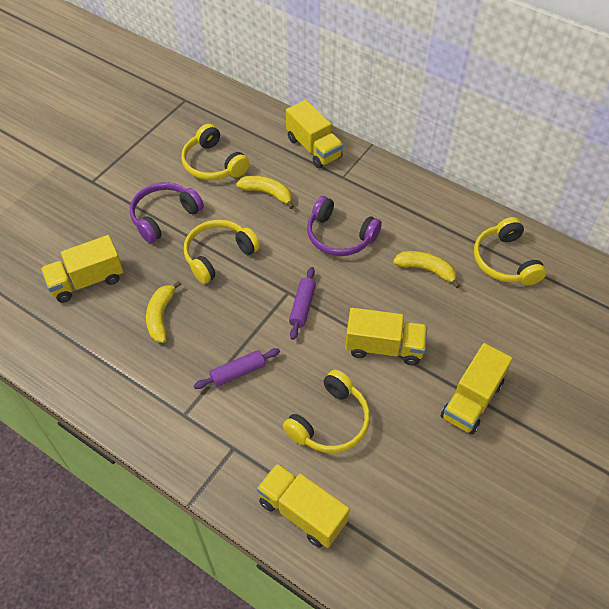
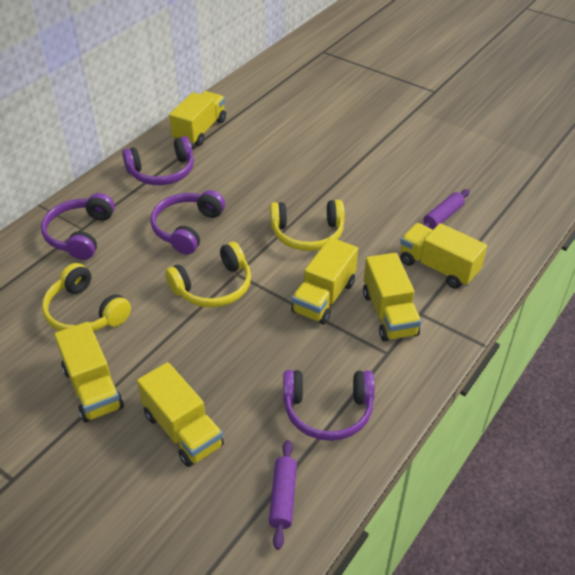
purple headphones: [130,182,204,243] [307,196,382,256] = 2 -> [41,193,115,260] [122,136,194,185] [150,190,225,255] [283,370,375,441] = 4
yellow banana: [146,281,181,343] [236,175,294,209] [393,251,460,288] = 3 -> none = 0
yellow headphones: [181,124,249,180] [184,220,260,284] [283,370,370,453] [474,217,546,285] = 4 -> [42,263,131,332] [165,242,251,308] [270,200,344,251] = 3
yellow truck: [41,235,124,303] [257,463,350,548] [286,100,343,168] [345,308,427,365] [441,343,513,435] = 5 -> [54,322,124,423] [137,362,224,467] [169,91,226,146] [291,237,358,325] [363,253,421,342] [400,223,487,289] = 6

